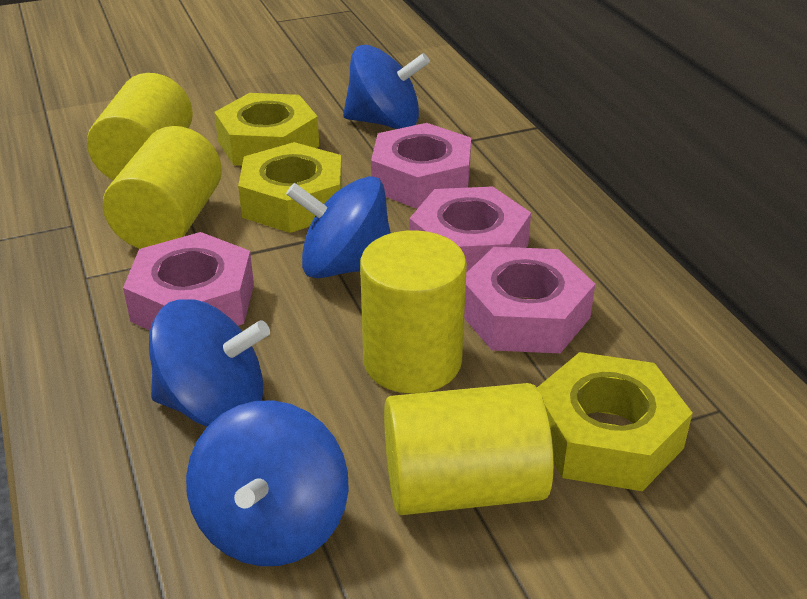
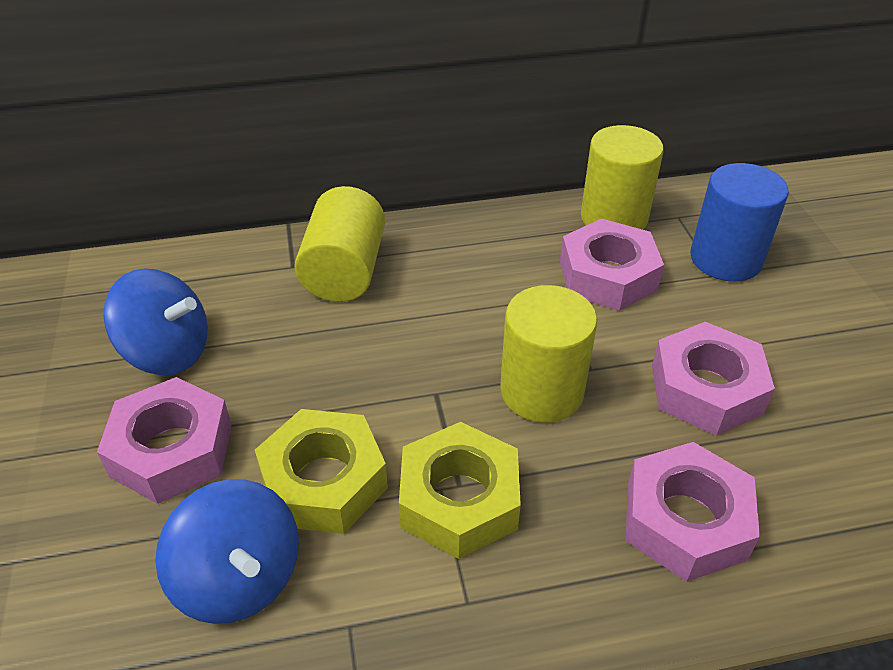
blue cylinder: none = 0 -> [690,163,789,282] = 1
blue spinning top: [149,299,270,427] [186,400,349,566] [286,176,391,278] [343,45,430,129] = 4 -> [103,268,208,375] [155,479,299,624] = 2
yellow cylinder: [87,73,193,180] [103,126,222,249] [360,230,467,394] [384,383,554,515] = 4 -> [295,186,385,302] [500,285,597,423] [581,125,664,230] = 3
yellow nut: [214,93,319,166] [238,142,342,233] [537,352,693,491] = 3 -> [255,409,388,534] [399,422,521,559] = 2

